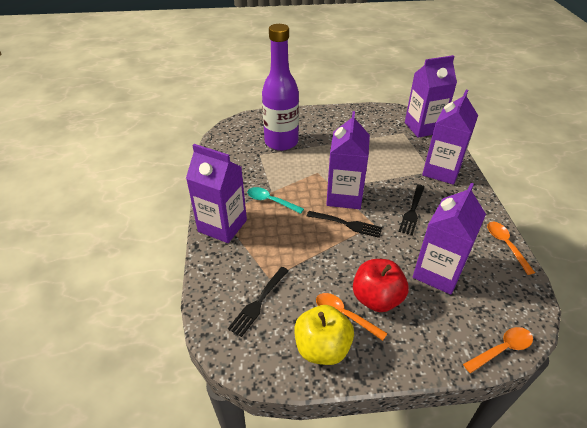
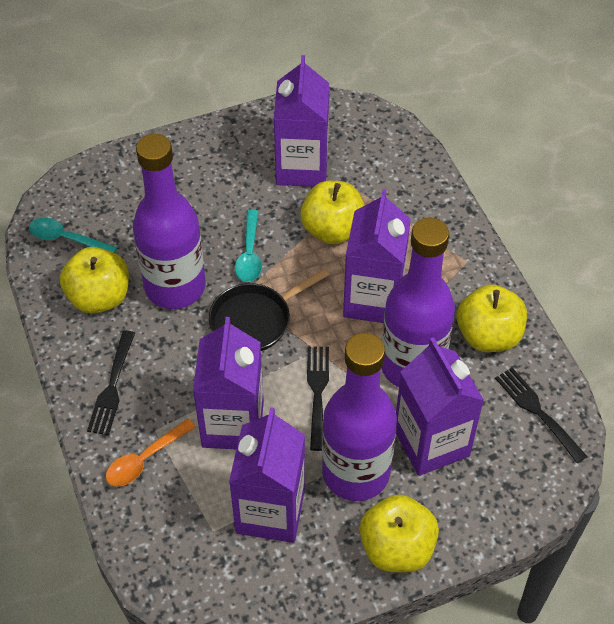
black pan: none = 0 -> [209,269,329,351] = 1
orange spoon: [316,293,387,341] [463,327,533,373] [487,222,535,275] = 3 -> [106,419,196,487] = 1
purple bottle: [262,24,299,151] = 1 -> [133,134,206,309] [322,333,397,501] [382,218,455,387] = 3
red apple: [353,259,409,312] = 1 -> none = 0
turquoise spoon: [247,187,304,214] = 1 -> [29,218,117,253] [235,209,262,282] = 2
yellow apple: [294,305,354,365] = 1 -> [60,247,129,314] [300,181,365,245] [360,494,439,573] [457,284,527,352] = 4

